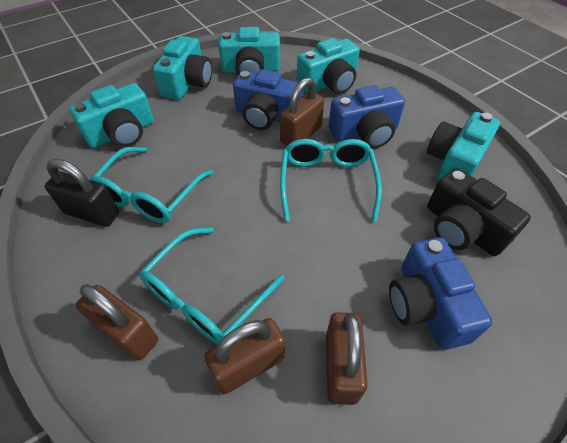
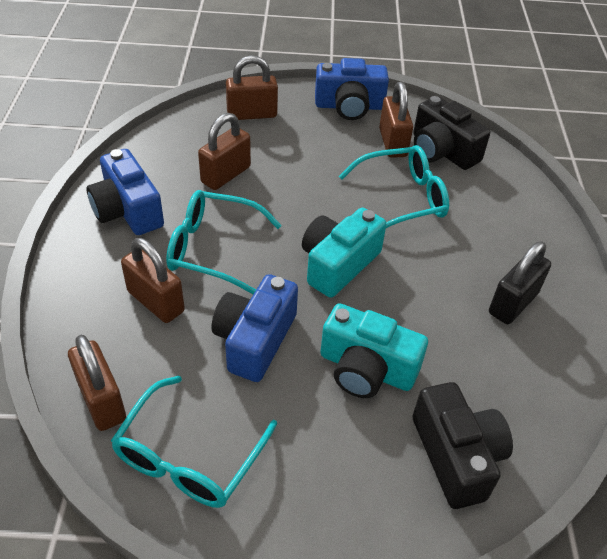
black camera: [427,168,531,256] = 1 -> [413,96,490,170] [413,382,513,509] = 2
brown padlock: [76,284,158,360] [204,318,285,394] [280,77,324,146] [326,312,368,405] = 4 -> [68,335,126,431] [121,238,185,323] [198,113,251,190] [226,55,278,120] [379,82,413,158] = 5
turquoise camera: [69,83,154,148] [153,36,212,99] [218,27,280,75] [297,38,360,94] [427,112,500,180] = 5 -> [302,208,386,298] [320,303,428,398] = 2

